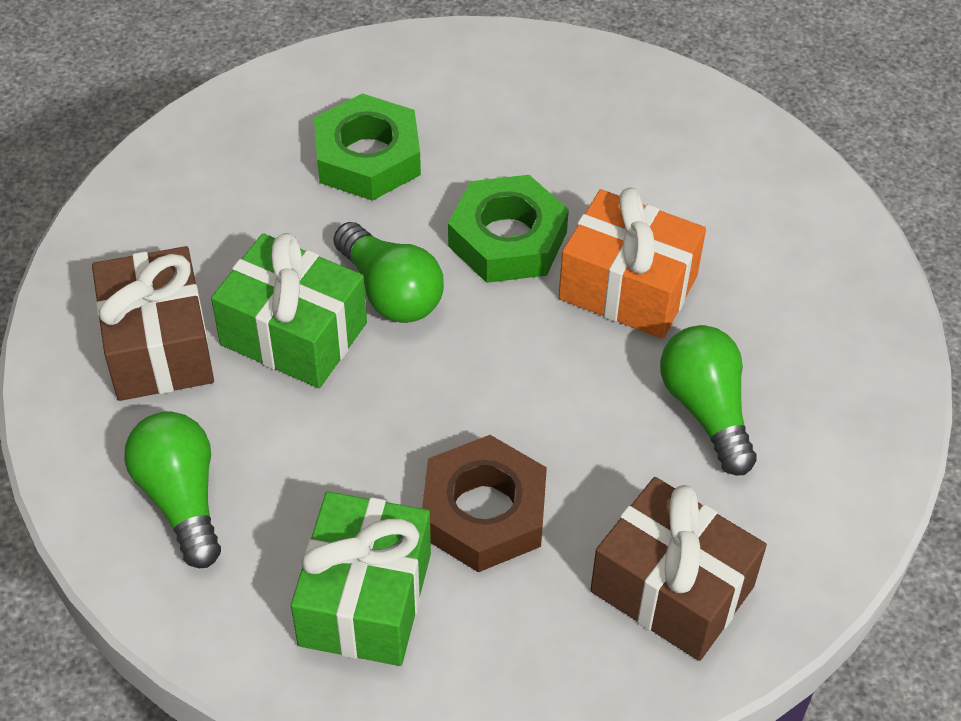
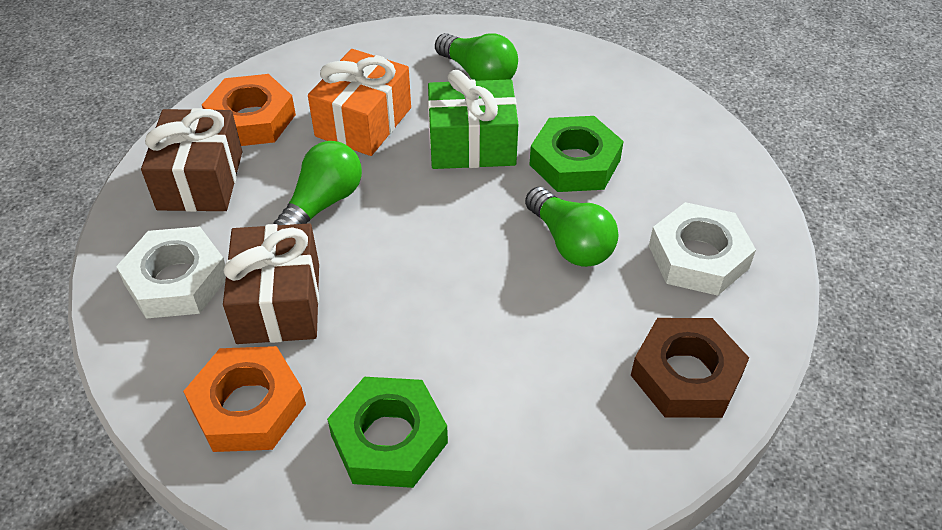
green gift: [211,233,367,388] [291,491,431,666] = 2 -> [428,70,518,169] = 1
orange nut: none = 0 -> [183,346,306,452] [202,74,296,146] = 2
white nut: none = 0 -> [116,227,226,319] [649,202,756,296] = 2

